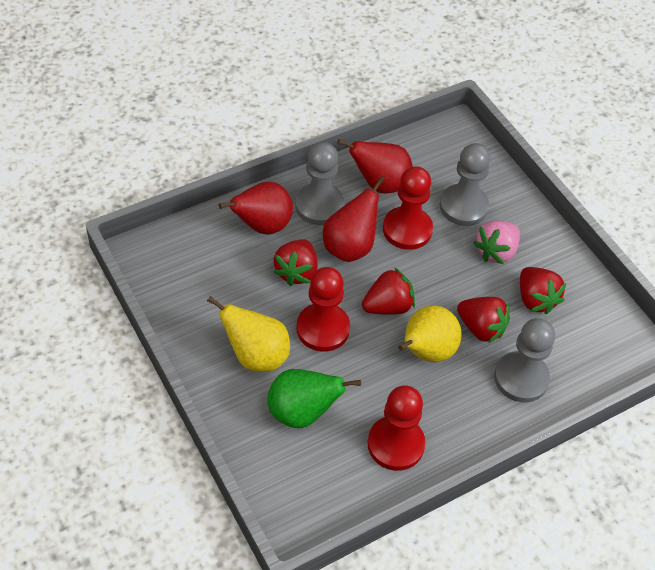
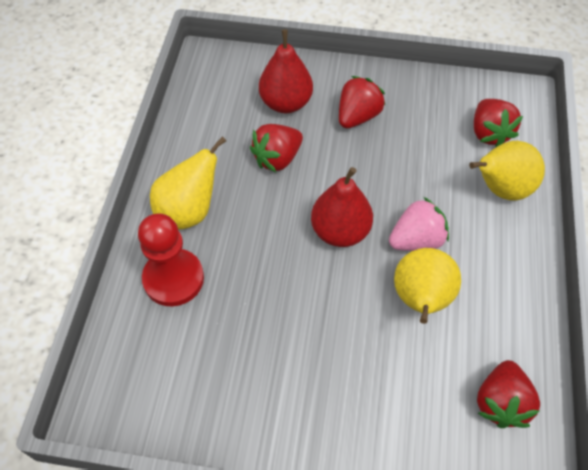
green pear: [267,369,361,428] = 1 -> none = 0
grey pawn: [295,142,345,225] [439,143,490,226] [494,318,555,403] = 3 -> none = 0
red pawn: [297,267,350,352] [367,385,425,471] [383,166,433,250] = 3 -> [138,213,204,306] = 1
red pear: [219,182,293,235] [323,176,385,262] [337,139,413,194] = 3 -> [259,29,313,113] [311,167,373,247] = 2
yellow pear: [207,296,290,372] [398,305,462,362] = 2 -> [150,136,226,230] [394,248,461,324] [469,141,545,201] = 3

